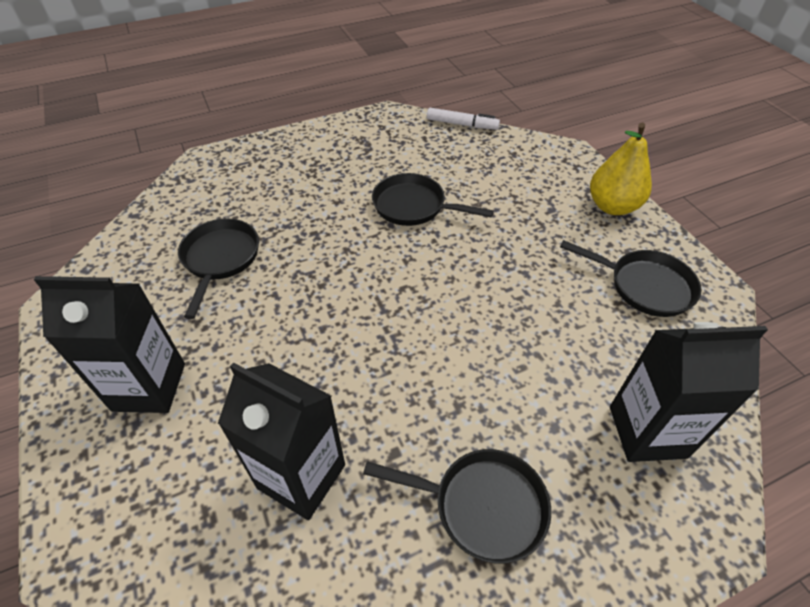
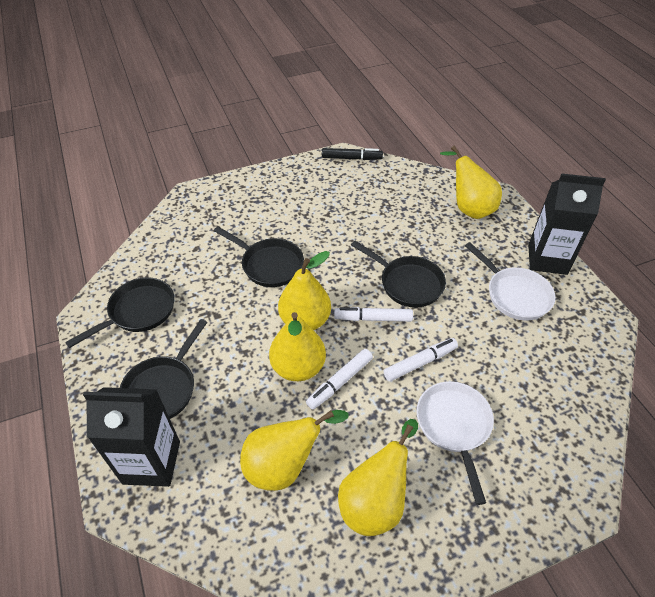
black carton: [34,276,185,413] [218,362,345,520] [610,322,768,462] = 3 -> [83,387,180,487] [528,173,606,275] = 2
black marker: none = 0 -> [322,148,383,160] = 1
white marker: [427,108,500,130] = 1 -> [306,349,373,410] [334,307,413,322] [384,338,458,381] = 3
white pan: none = 0 -> [416,381,494,505] [465,242,556,320] = 2
yellow pear: [590,123,652,215] = 1 -> [240,410,349,491] [269,312,326,381] [278,251,331,330] [338,419,418,536] [440,146,502,219] = 5

